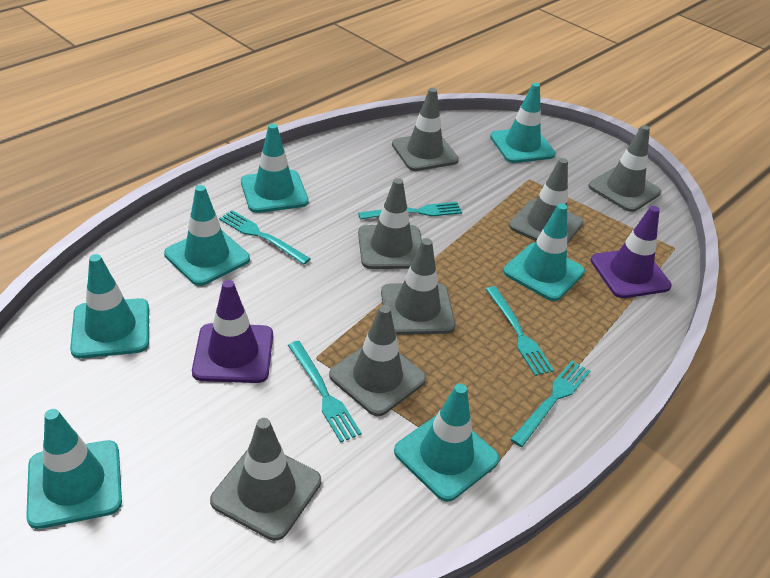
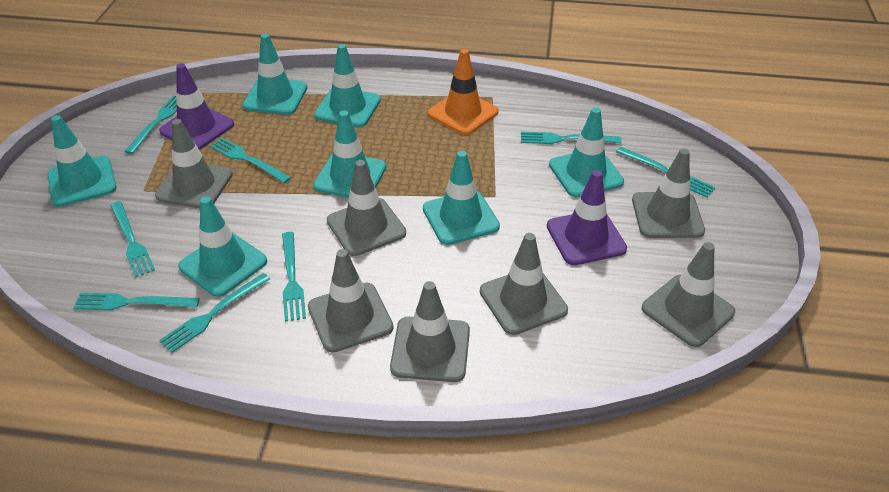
orange traffic cone: none = 0 -> [428,49,499,135] = 1
turquoise fork: [219,210,311,265] [288,341,362,443] [358,202,462,220] [486,286,554,376] [510,361,590,447] = 5 -> [73,293,200,310] [110,201,155,277] [124,95,177,154] [159,273,270,353] [210,137,291,183] [282,232,306,322] [521,132,621,144] [616,147,715,197] = 8

